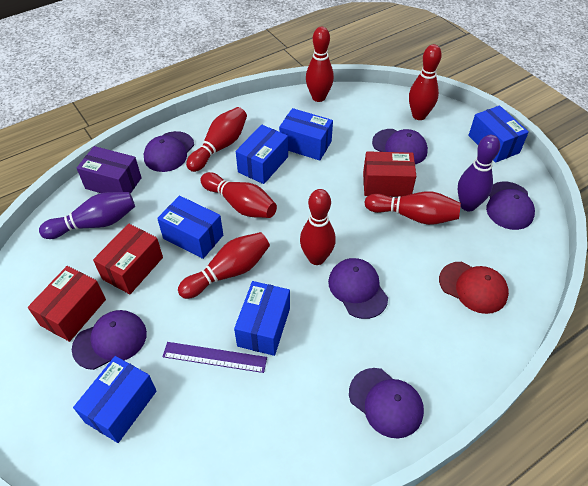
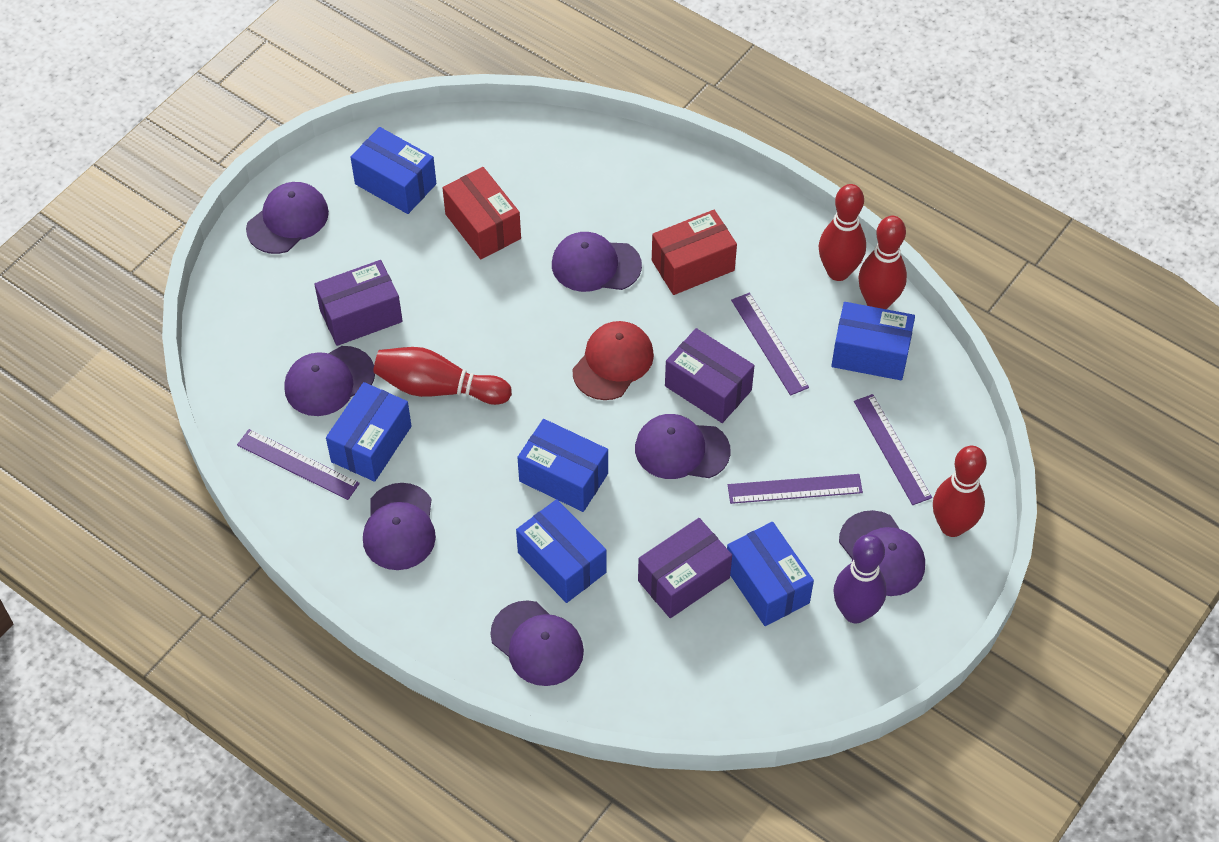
purple bowling pin: [39,192,135,239] [457,135,500,211] = 2 -> [833,534,887,624] = 1
purple box: [77,146,142,194] = 1 -> [314,260,403,346] [638,518,732,618] [665,328,755,423] = 3
purple cap: [72,310,147,370] [144,131,194,172] [328,258,388,319] [349,368,424,438] [372,129,428,164] [486,182,535,230] = 6 -> [246,182,329,254] [284,346,375,416] [363,483,436,570] [490,600,584,686] [552,232,642,292] [635,414,731,479] [839,510,925,596] = 7
purple ruler: [162,342,267,373] = 1 -> [237,429,360,500] [728,474,863,504] [731,293,809,396] [854,394,932,505] = 4
red bowling pin: [178,232,270,299] [186,107,247,172] [200,172,277,218] [300,189,336,265] [306,27,334,102] [364,191,461,225] [409,44,442,120] = 7 -> [373,347,512,405] [819,184,866,281] [858,216,907,309] [933,446,987,537] = 4
red box: [28,266,106,342] [93,223,163,294] [363,151,416,197] = 3 -> [443,167,521,259] [652,210,737,295] = 2

